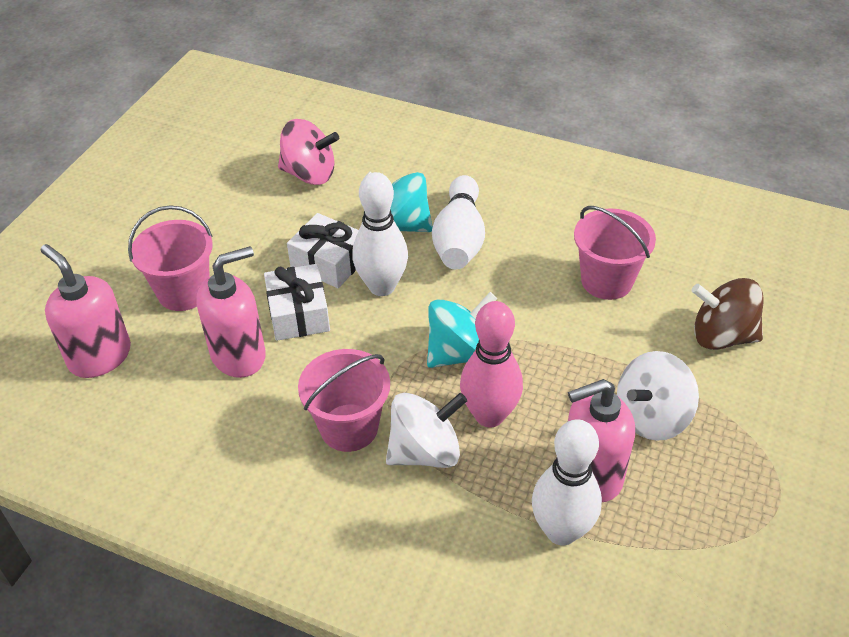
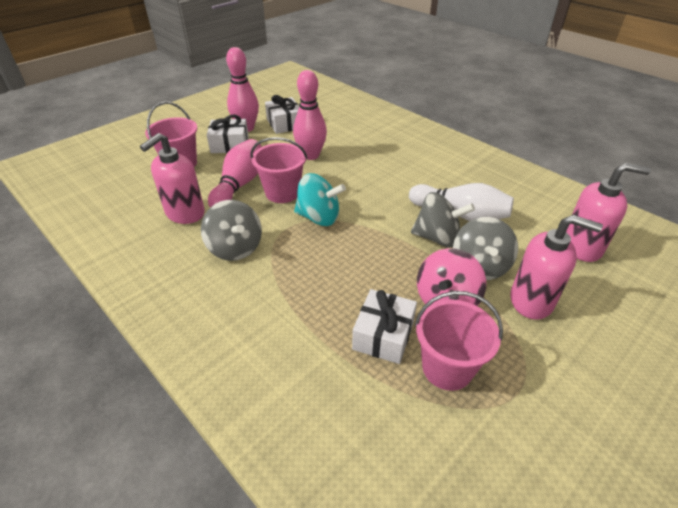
brown spinning top: [691,278,764,350] = 1 -> none = 0
grey spinning top: none = 0 -> [201,200,262,261] [411,192,475,247] [453,217,518,280] = 3
pink bowling pin: [460,301,523,427] = 1 -> [208,139,262,208] [226,47,259,132] [293,70,327,160] = 3
turquoise spinning top: [367,172,433,232] [427,292,497,368] = 2 -> [294,173,346,226] = 1
white bowling pin: [352,172,408,296] [432,175,485,270] [532,419,602,545] = 3 -> [409,183,514,221] = 1
white gift: [264,264,330,341] [287,213,359,288] = 2 -> [207,114,249,153] [265,95,299,134] [352,289,417,364] = 3
white spinning top: [386,393,467,468] [617,351,699,441] = 2 -> none = 0

